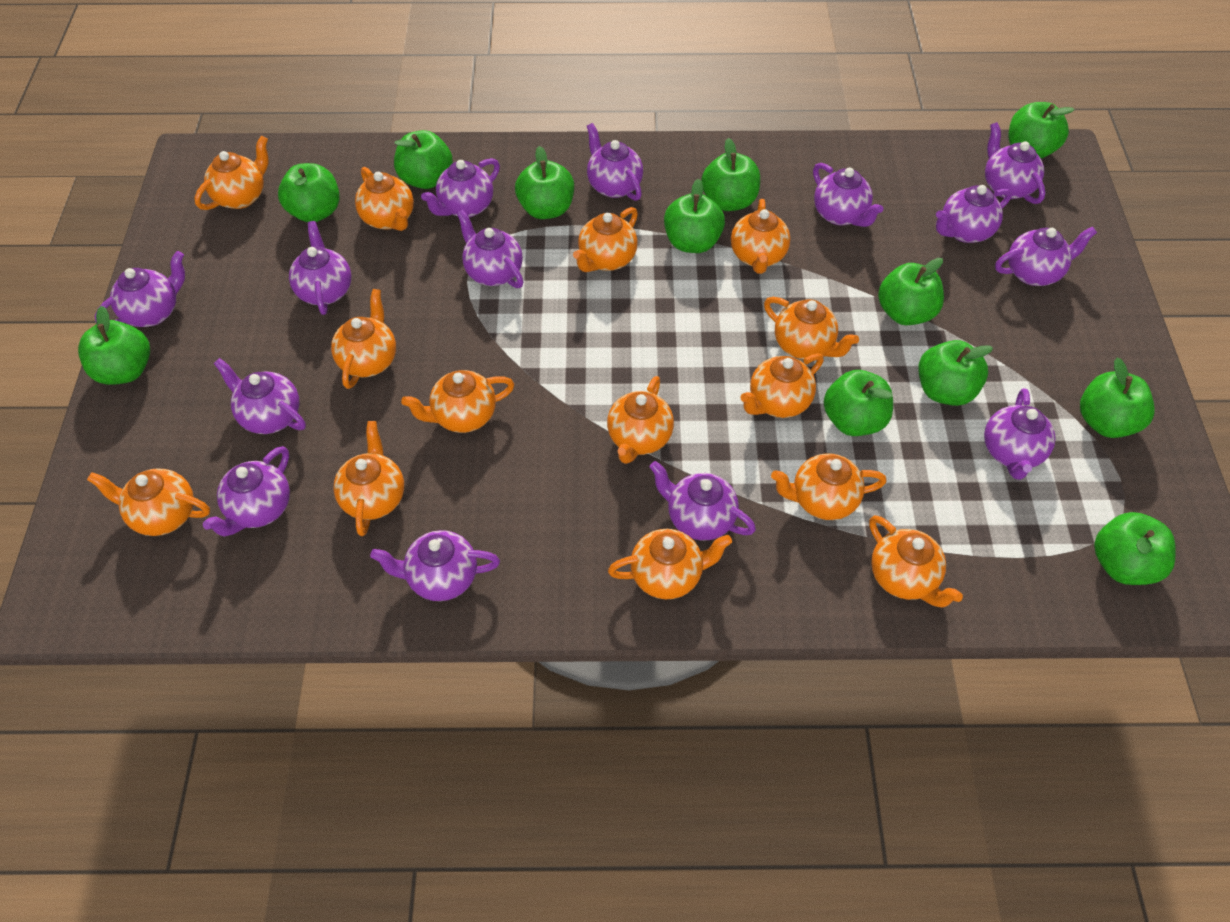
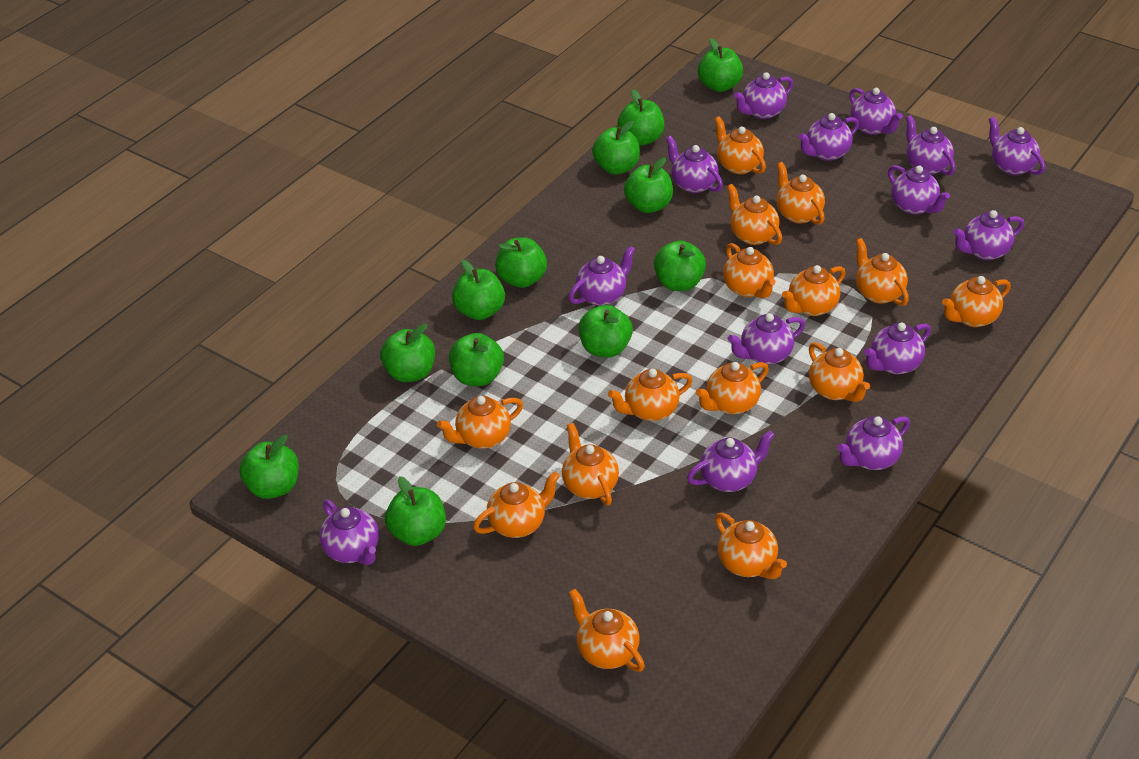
orange teapot: [87,468,210,536] [194,136,268,210] [331,289,396,389] [333,421,404,536] [355,167,414,231] [401,370,514,433] [573,207,638,272] [607,376,674,464] [608,529,732,599] [731,199,790,274] [740,353,824,418] [764,297,859,359] [771,453,887,520] [869,515,963,607] = 14 -> [437,396,523,449] [473,471,560,538] [562,423,619,505] [569,589,645,672] [608,369,693,421] [696,362,769,414] [715,116,766,174] [715,513,787,579] [723,243,775,298] [727,184,782,245] [777,162,825,225] [782,265,846,316] [809,342,870,402] [856,238,909,306] [942,276,1011,327] = 15

